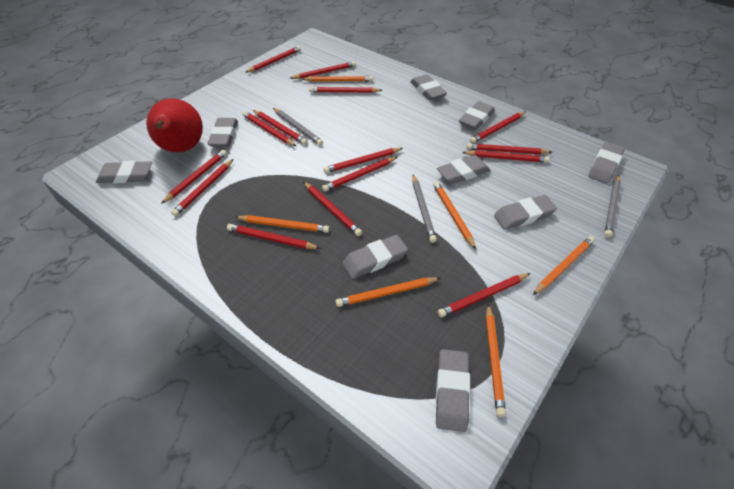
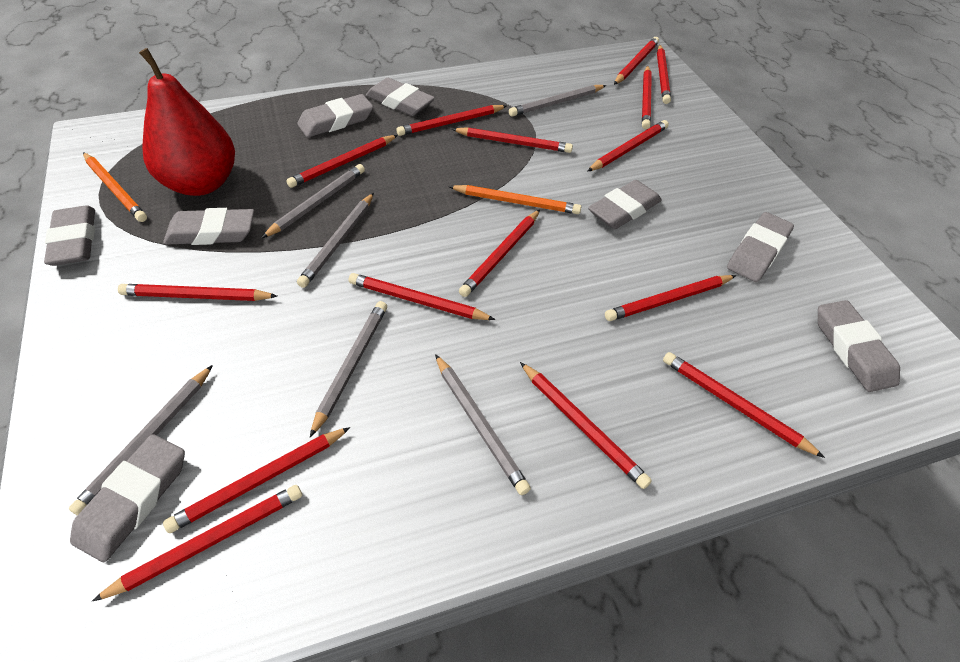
grey eraser: [96,161,152,183] [208,118,238,147] [343,235,408,279] [410,74,447,101] [436,349,470,432] [437,155,490,184] [459,101,495,130] [494,195,557,230] [588,142,625,184] = 9 -> [44,205,95,266] [70,434,185,562] [163,208,254,245] [297,94,373,137] [366,78,435,116] [588,180,662,229] [727,212,794,282] [818,300,900,392] = 8
grey pencil: [273,108,323,146] [412,174,437,243] [604,175,621,238] = 3 -> [69,365,213,515] [262,164,365,238] [297,193,374,288] [310,301,387,437] [435,354,531,495] [509,85,606,117] = 6
orange pencil: [235,215,329,233] [302,76,373,82] [336,277,441,307] [433,181,476,249] [486,304,506,417] [533,236,595,295] = 6 -> [83,152,147,222] [448,185,581,214] = 2

